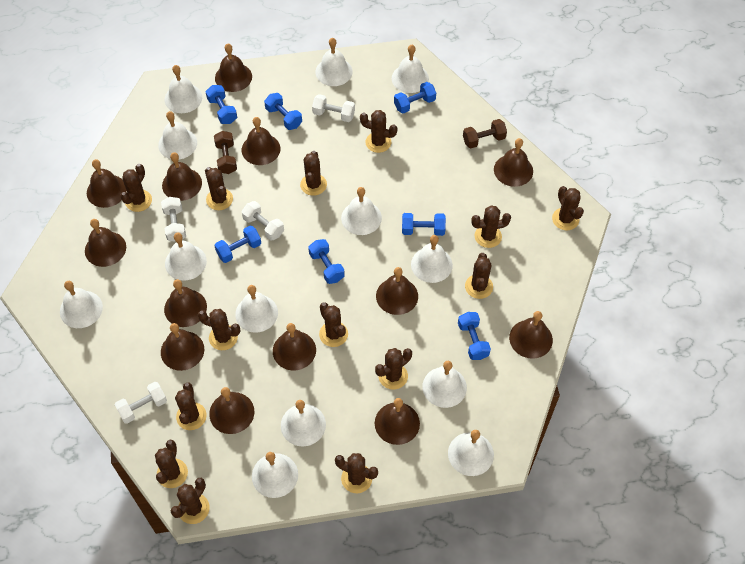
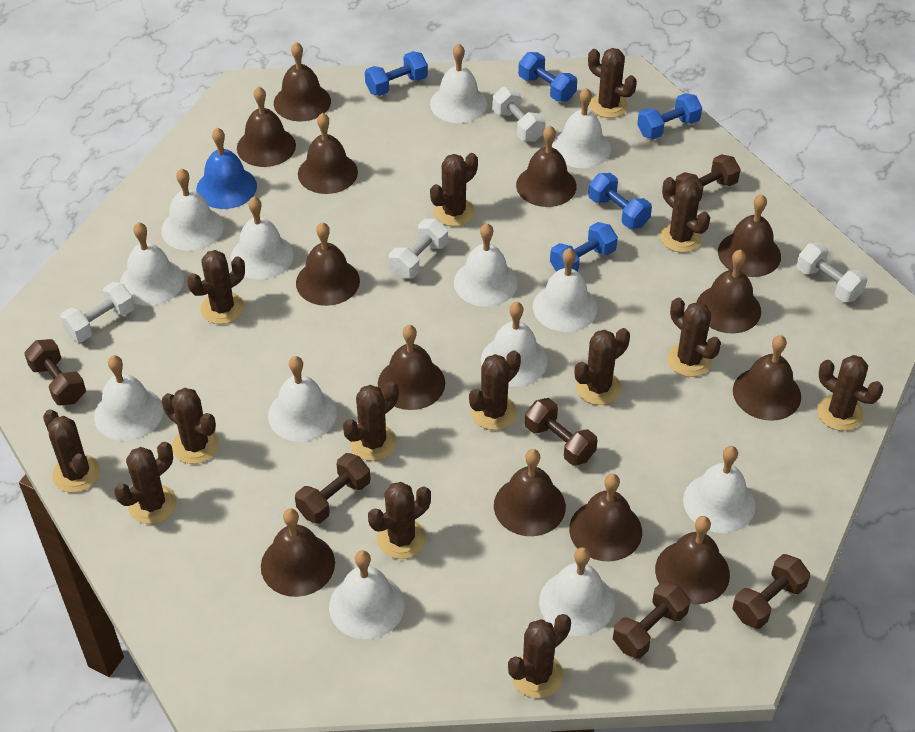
blue bell: none = 0 -> [196,128,257,209] = 1
blue dumbbell: [206,85,237,124] [214,226,261,263] [264,93,302,130] [308,239,345,284] [394,82,436,114] [402,213,446,236] [458,312,491,360] = 7 -> [365,51,428,96] [518,52,577,102] [550,222,618,272] [588,173,652,229] [637,93,702,139] = 5
brown dumbbell: [214,131,237,174] [463,119,507,149] = 2 -> [24,339,86,405] [295,453,371,524] [525,398,598,466] [613,581,690,659] [675,154,741,201] [733,554,810,629] = 6

